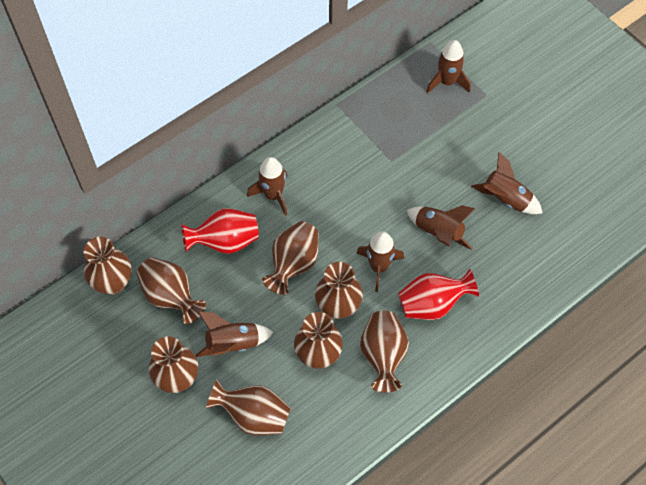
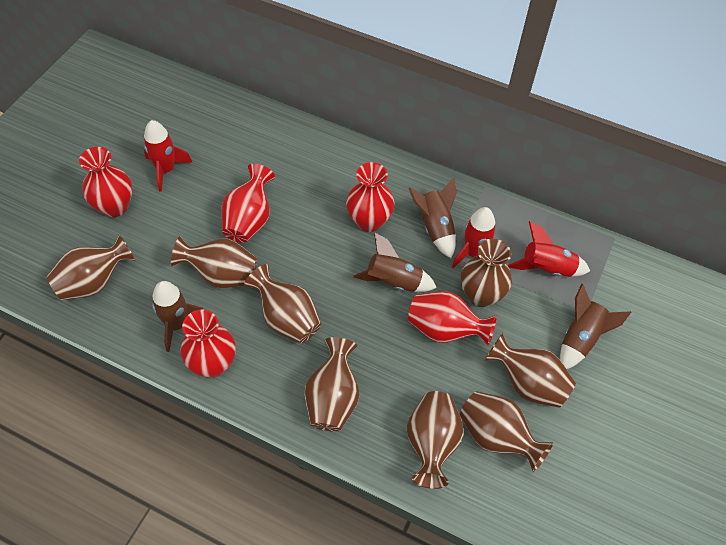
brown rocket: [195,312,274,357] [247,157,288,216] [356,231,404,292] [407,205,475,250] [426,40,470,94] [471,152,542,214] = 6 -> [152,281,204,352] [353,232,437,292] [408,178,457,258] [560,284,632,369] = 4
red rocket: none = 0 -> [144,120,193,192] [452,207,495,268] [508,221,590,277] = 3
red vase: [181,208,259,254] [398,269,479,320] = 2 -> [79,147,132,217] [180,309,236,378] [221,164,275,243] [346,162,395,232] [408,291,497,346] = 5

